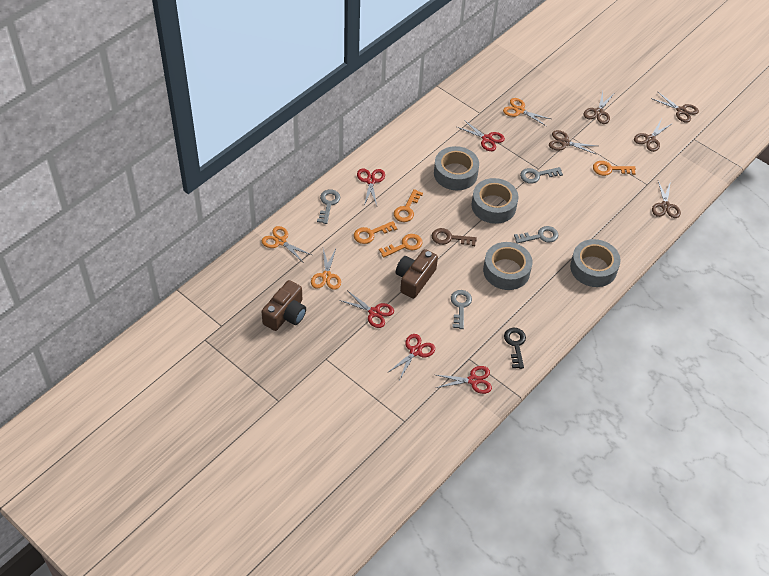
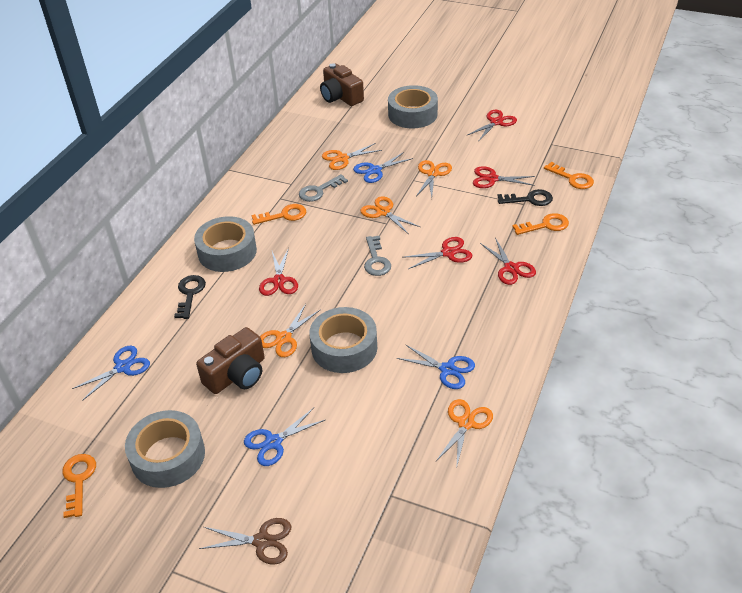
black key: [504,328,526,369] = 1 -> [174,275,206,319] [497,189,553,206] = 2
blue scissors: none = 0 -> [72,346,150,401] [244,408,325,466] [353,152,413,183] [396,344,475,389] = 4
brown key: [431,228,477,246] = 1 -> none = 0
brown scissors: [549,130,596,154] [584,91,614,124] [634,119,673,152] [651,91,699,123] [652,181,681,218] = 5 -> [199,518,291,565] = 1
grey key: [317,189,340,224] [451,290,472,329] [514,226,558,244] [520,167,563,184] = 4 -> [299,174,348,202] [364,236,391,276] = 2
orange scissors: [262,226,312,262] [311,249,341,290] [503,98,551,126] = 3 -> [260,304,321,357] [322,143,382,170] [360,196,420,234] [416,160,452,198] [436,399,493,469] = 5

